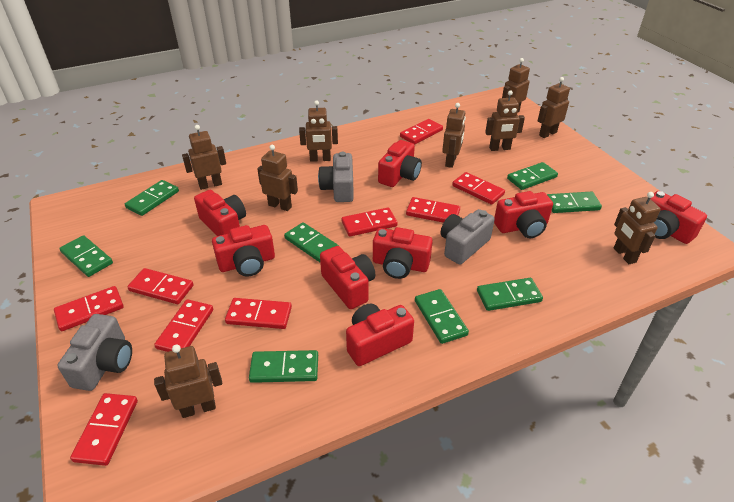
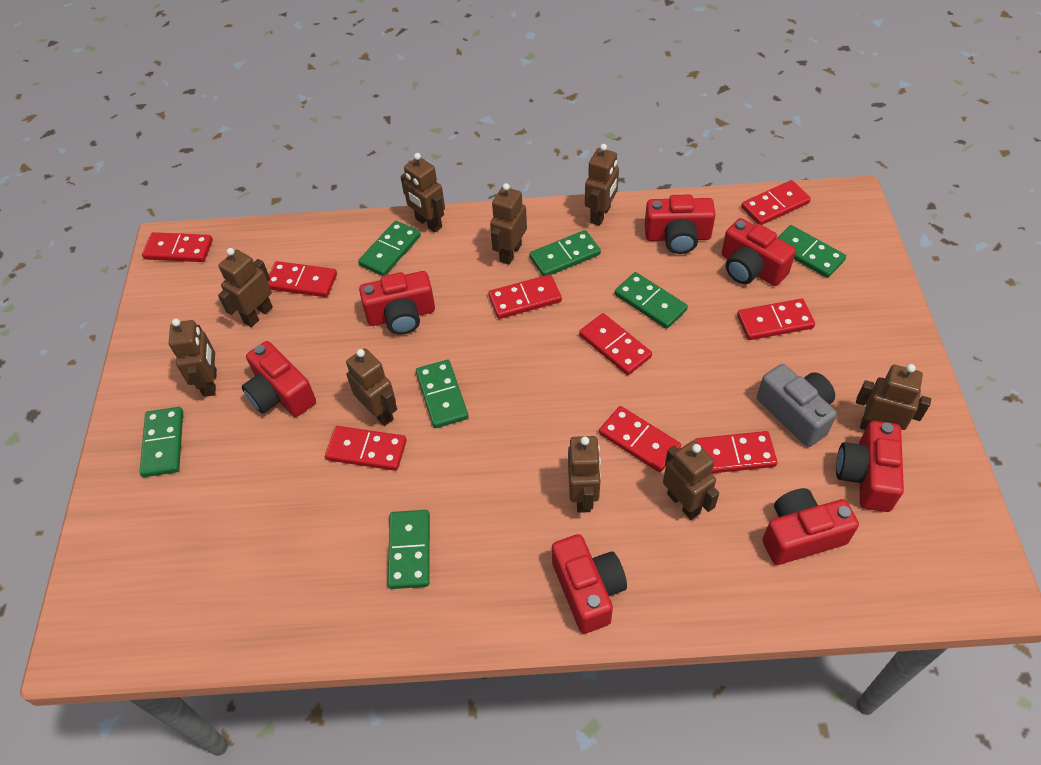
green domino: [59,235,113,277] [125,180,179,216] [249,350,318,383] [284,222,339,262] [415,289,469,344] [477,278,543,311] [507,162,558,190] [547,192,602,213] = 8 -> [140,407,183,477] [358,221,421,276] [388,510,430,589] [416,360,469,428] [529,230,601,276] [615,272,688,329] [777,225,846,278] = 7
grey camera: [57,314,132,391] [318,152,354,202] [441,209,495,265] = 3 -> [757,364,837,447] = 1
red camera: [194,190,246,236] [212,225,275,276] [320,246,375,309] [346,304,414,366] [373,227,433,279] [378,140,422,187] [494,191,553,238] [650,191,707,244] = 8 -> [242,341,316,417] [359,271,435,335] [552,534,627,634] [645,195,715,254] [722,218,796,286] [763,488,859,565] [836,421,904,512] = 7

